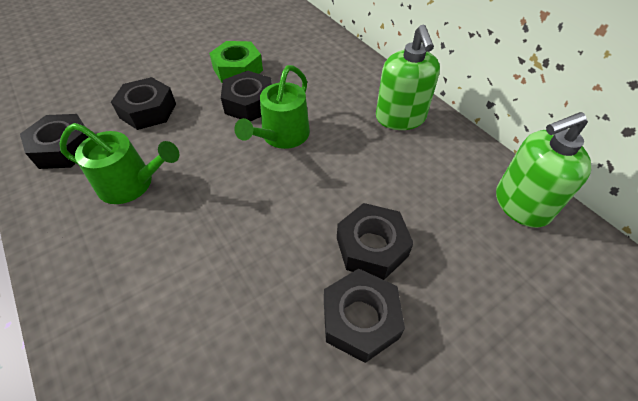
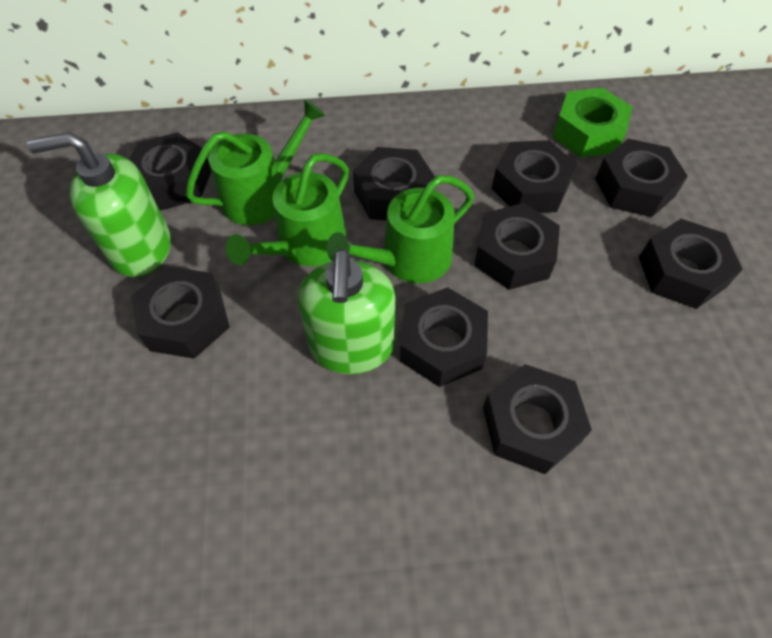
black nut: [20,114,88,169] [111,77,176,130] [221,71,272,121] [324,269,405,363] [337,203,414,280] = 5 -> [129,132,211,211] [131,266,230,359] [353,147,435,221] [400,287,488,387] [474,203,560,290] [483,364,592,474] [491,140,577,213] [595,139,688,217] [639,219,743,309] = 9
green watering can: [59,123,179,204] [234,65,310,149] = 2 -> [185,99,326,225] [226,153,349,266] [327,175,474,283] = 3

